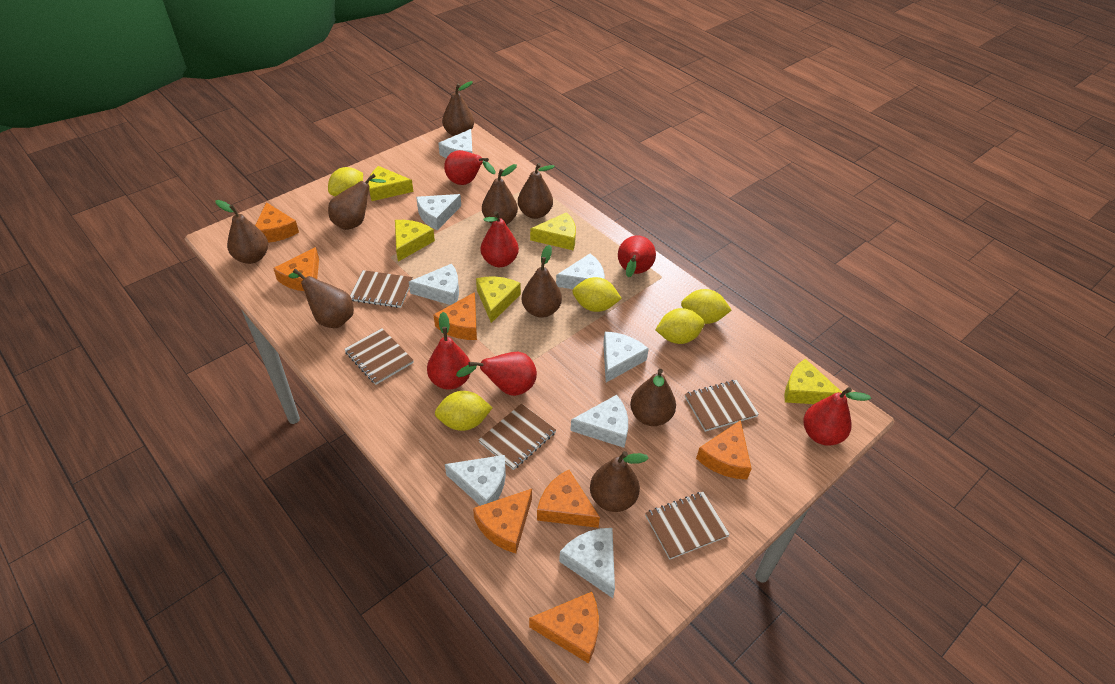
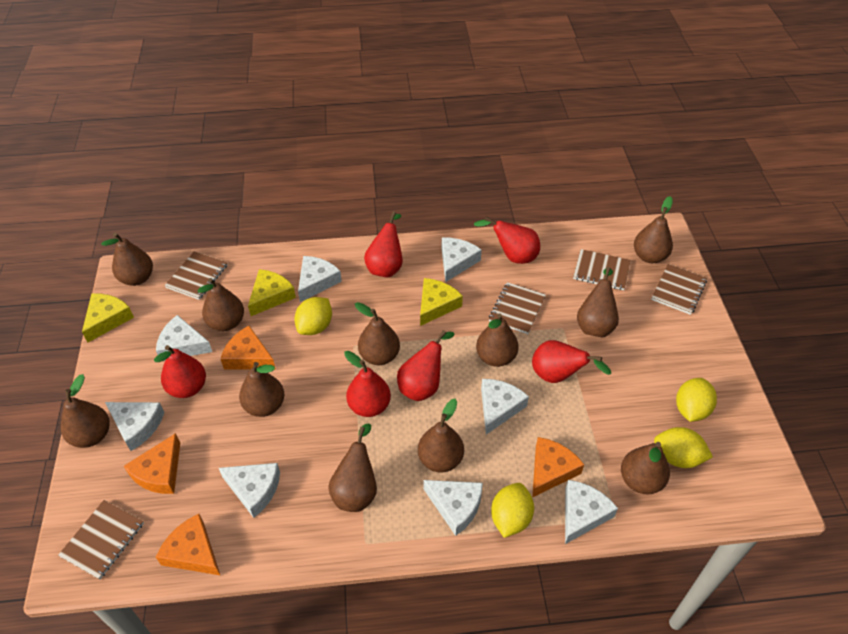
brown pear: [215,200,268,264] [289,269,354,328] [328,174,386,230] [442,81,474,136] [482,164,518,225] [518,163,555,219] [522,245,562,318] [590,451,649,512] [630,369,676,426] = 9 -> [61,374,110,448] [101,233,153,286] [198,278,244,331] [239,362,284,417] [328,423,377,512] [355,302,400,365] [418,399,464,472] [476,313,519,367] [577,267,619,337] [621,442,670,494] [634,196,673,263] = 11
orange cheese: [255,202,299,243] [273,247,319,291] [433,292,477,340] [473,489,532,553] [529,592,599,664] [537,470,600,528] [696,420,752,479] = 7 -> [124,433,180,494] [156,514,221,576] [221,326,276,369] [532,437,584,498] = 4
yellow cheese: [368,166,413,201] [395,220,435,262] [476,276,521,323] [530,212,576,250] [784,359,842,404] = 5 -> [82,294,134,342] [248,269,296,316] [420,278,463,326] = 3
yellow lemon: [328,167,363,197] [435,391,493,431] [572,277,622,312] [655,308,705,344] [681,289,732,324] = 5 -> [295,297,332,335] [491,483,534,538] [654,427,713,468] [676,378,717,422] = 4

